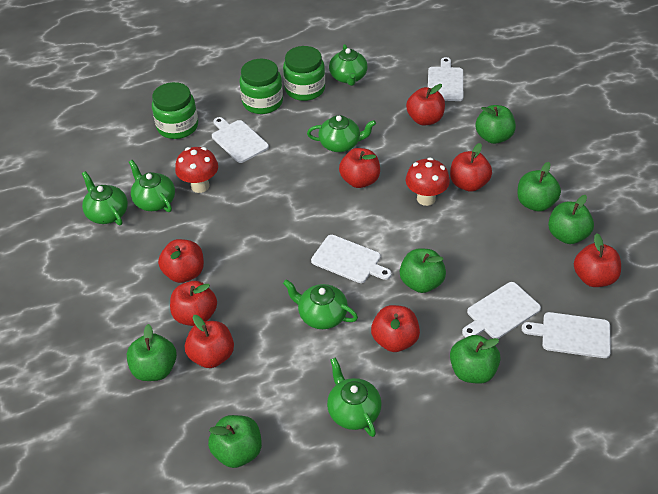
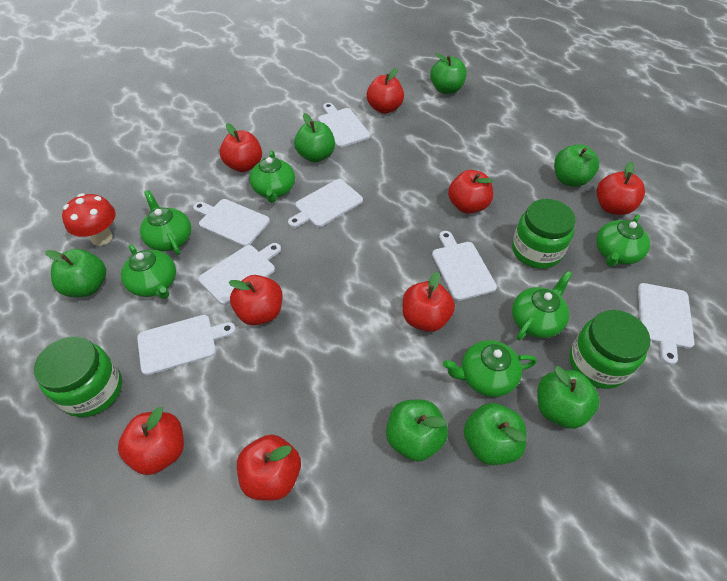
red mushroom: [175,147,218,193] [405,157,450,206] = 2 -> [62,193,116,246] = 1
white cutting board: [212,117,269,163] [311,235,392,283] [428,57,463,101] [462,282,541,339] [521,312,611,358] = 5 -> [137,315,236,375] [193,199,270,246] [198,243,281,305] [288,179,363,228] [318,103,370,148] [432,231,497,301] [638,283,695,365] = 7

